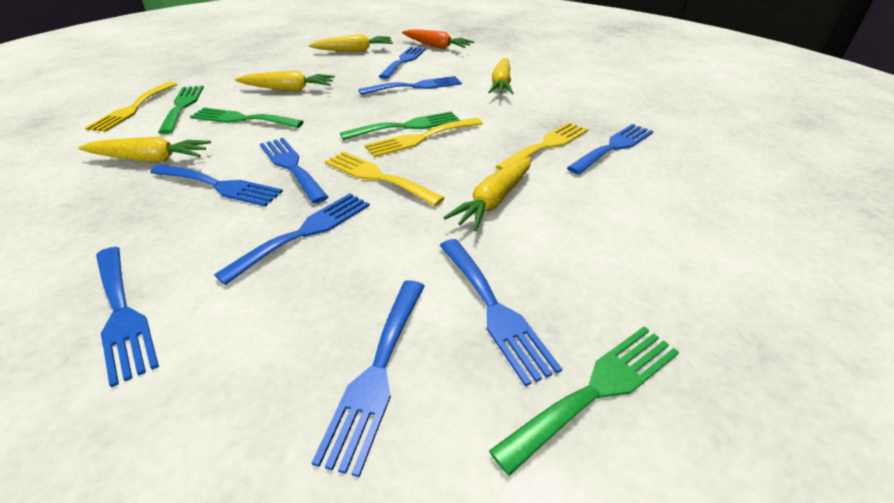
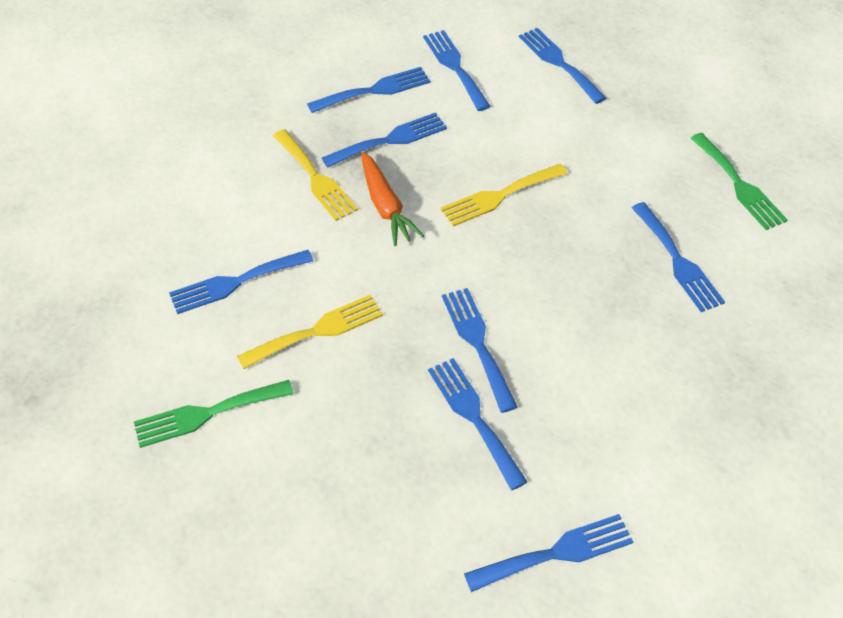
green fork: [158,86,204,134] [190,108,304,128] [340,111,460,140] [489,326,679,476] = 4 -> [134,380,294,448] [691,133,788,230] = 2
yellow carrot: [78,136,211,162] [235,71,335,91] [309,34,393,52] [443,157,531,231] [488,58,514,94] = 5 -> none = 0
yellow fork: [85,82,177,132] [325,151,445,206] [365,118,483,157] [495,122,588,170] = 4 -> [237,294,383,369] [273,129,358,221] [441,164,568,226] = 3

